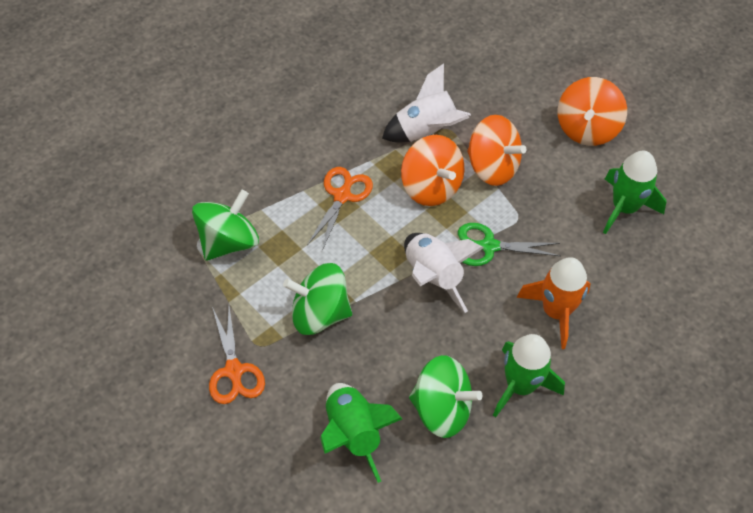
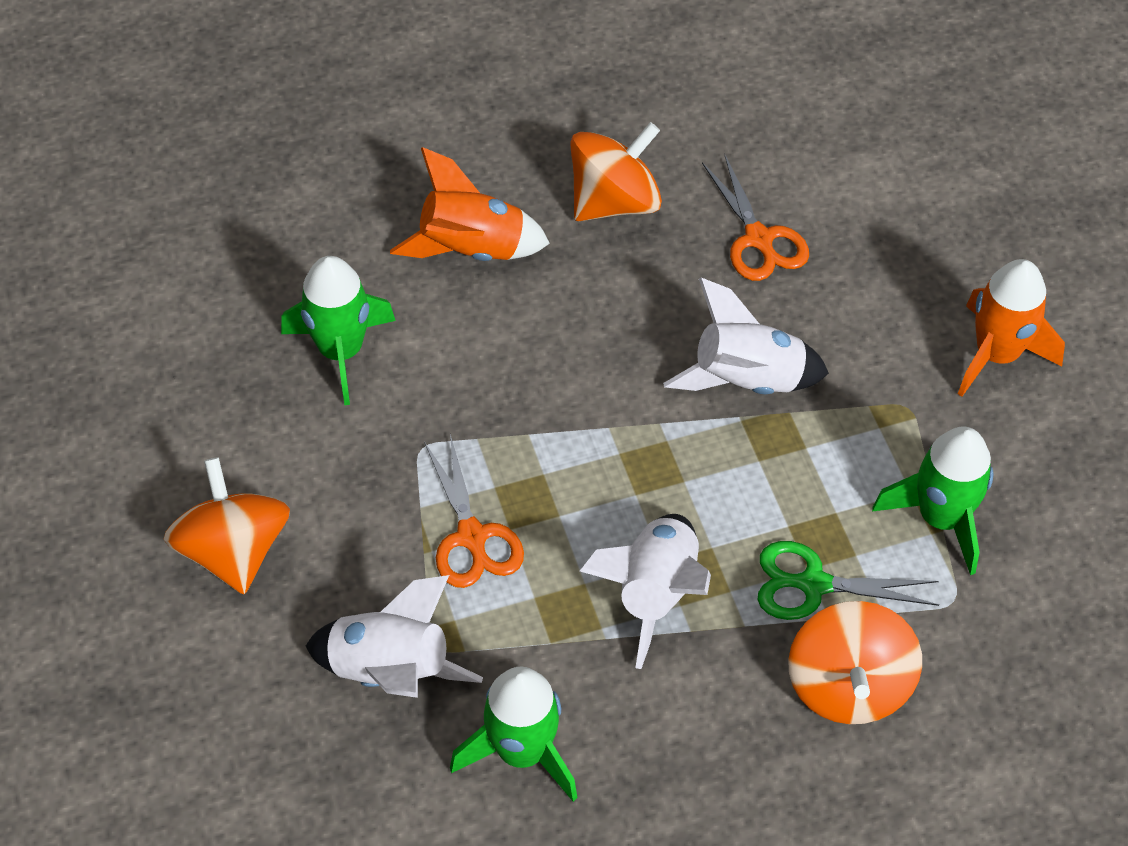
green spinning top: [192,190,259,261] [283,263,352,335] [409,355,482,438] = 3 -> none = 0
orange rocket: [516,257,590,349] = 1 -> [390,147,550,261] [958,259,1065,397] = 2
white rocket: [382,63,471,143] [404,233,484,313] = 2 -> [306,575,483,698] [580,514,711,669] [663,278,829,394] = 3

